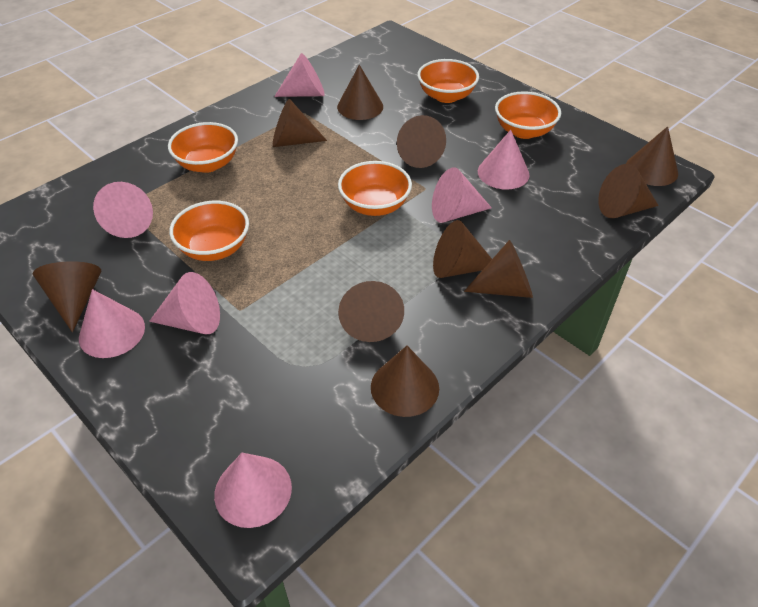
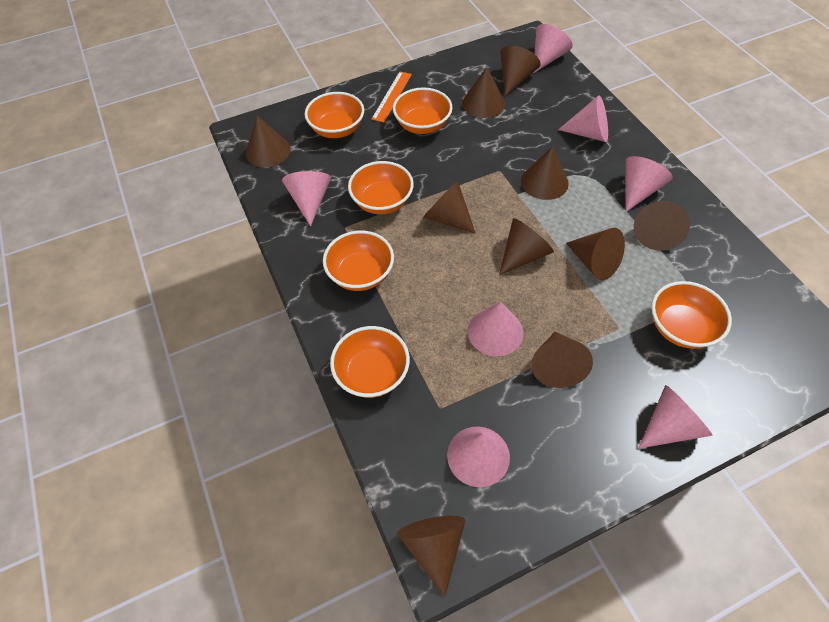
orange bowl: [168,122,238,173] [169,201,249,261] [338,161,412,216] [417,59,479,103] [495,91,561,139] = 5 -> [305,92,364,138] [323,231,394,291] [330,326,410,398] [348,161,414,214] [393,87,452,134] [651,281,732,349] = 6
orange ruler: none = 0 -> [371,71,412,123] = 1

